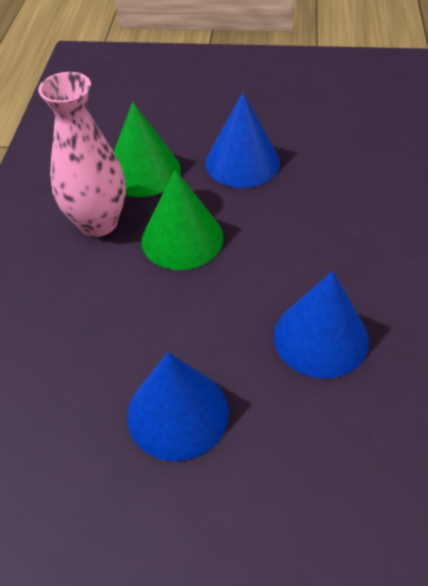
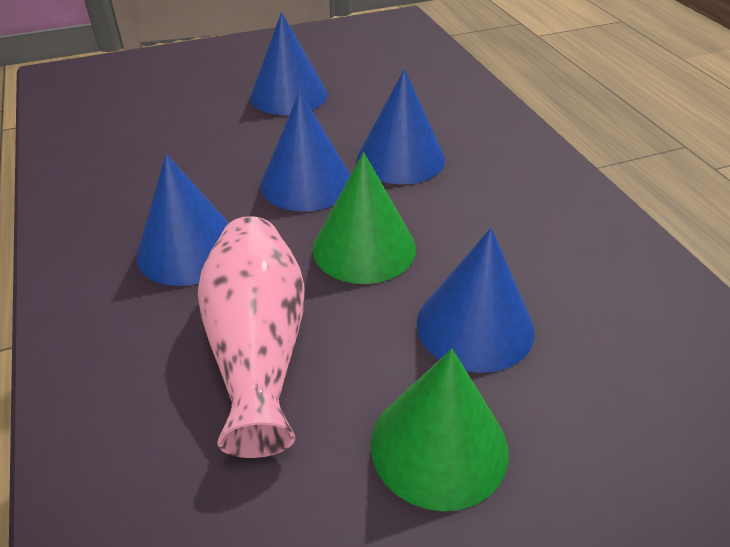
blue cone: [127,352,229,461] [205,92,280,188] [274,271,369,378] = 3 -> [136,154,229,286] [250,12,327,115] [260,91,351,211] [357,69,445,184] [417,228,535,373] = 5

